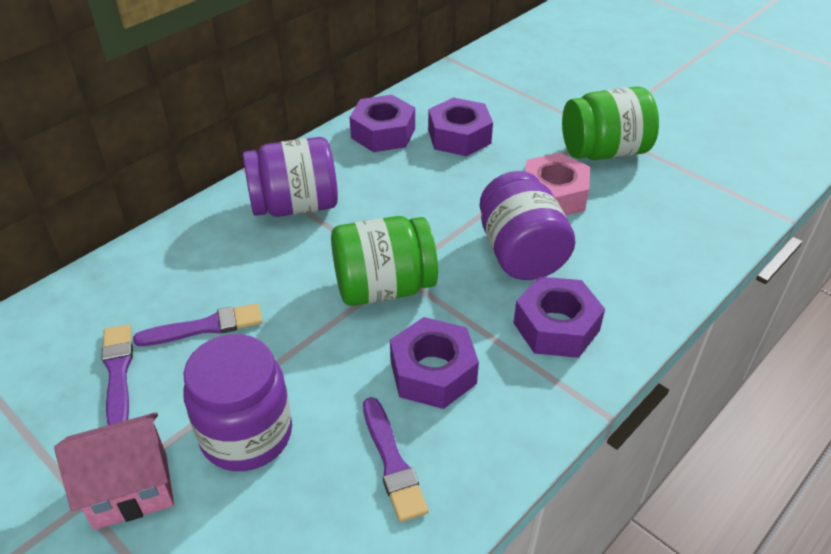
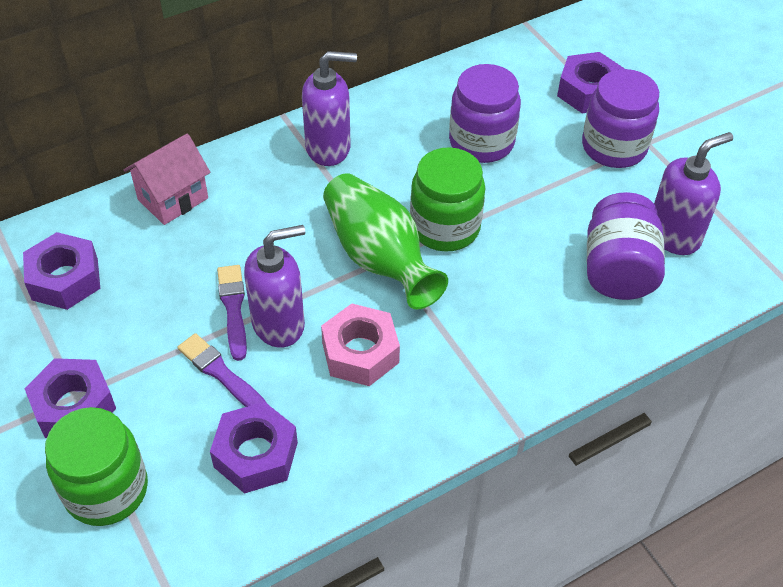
green vase: none = 0 -> [323,174,448,309] = 1
purple brush: [102,324,133,425] [133,303,263,346] [363,397,429,522] = 3 -> [177,333,267,407] [217,265,247,361] = 2
purple soap dispenser: none = 0 -> [244,225,305,348] [302,51,357,166] [654,132,733,255] = 3

